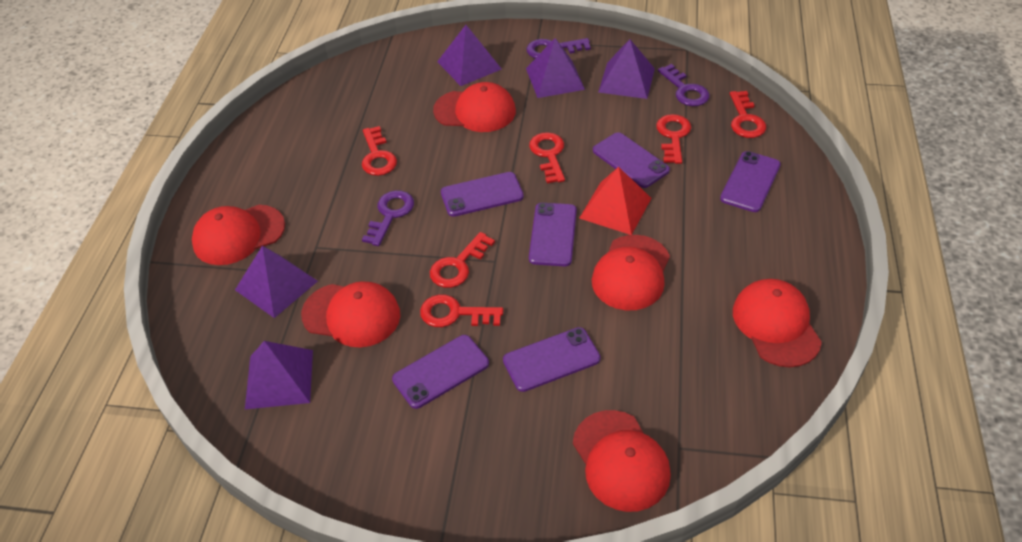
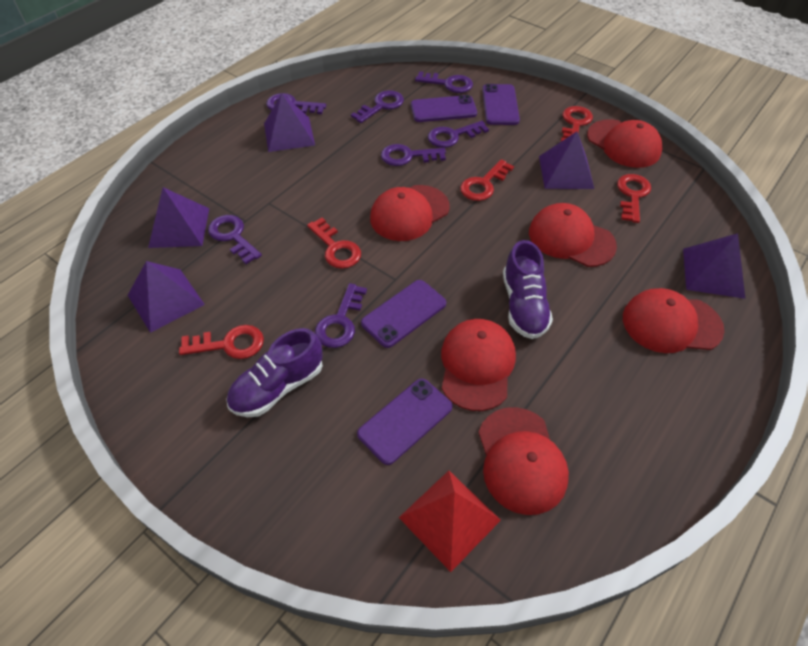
purple key: [362,190,414,246] [526,38,591,58] [658,64,709,106] = 3 -> [208,215,262,264] [266,93,326,114] [315,283,367,348] [351,90,404,123] [381,144,446,166] [415,71,473,93] [428,121,489,148] = 7
purple phone: [392,335,489,409] [441,172,524,217] [503,327,601,392] [529,203,577,266] [593,132,670,188] [720,151,781,212] = 6 -> [357,378,453,465] [361,280,446,348] [411,95,477,122] [482,84,520,125] = 4
purple shoe: none = 0 -> [226,328,323,417] [503,240,553,339] = 2
red key: [362,126,397,176] [420,294,503,327] [430,232,495,288] [529,132,565,183] [656,114,691,164] [730,91,766,138] = 6 -> [179,325,264,359] [307,217,361,269] [460,159,514,201] [561,106,593,141] [617,174,651,223] = 5

